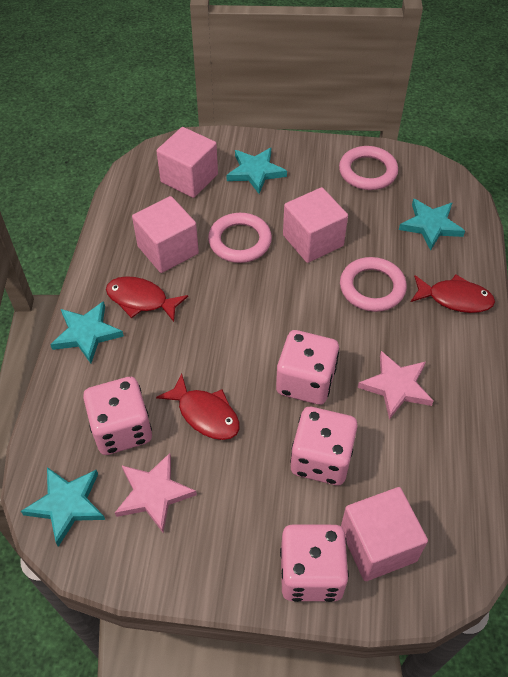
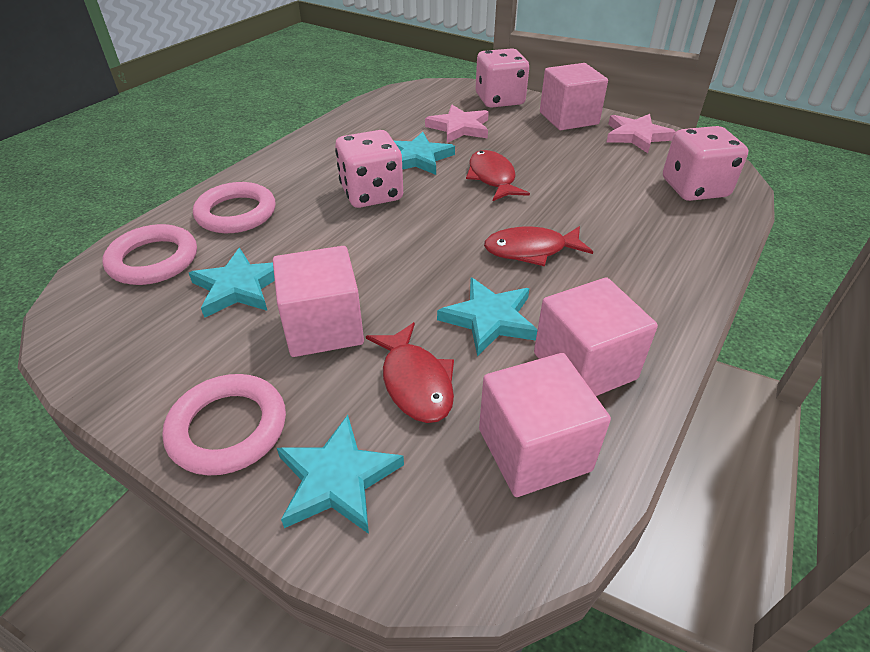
pink dice: [83,377,152,455] [276,330,339,405] [280,524,349,602] [290,407,358,485] = 4 -> [335,130,403,208] [476,48,529,108] [663,126,749,201] = 3

